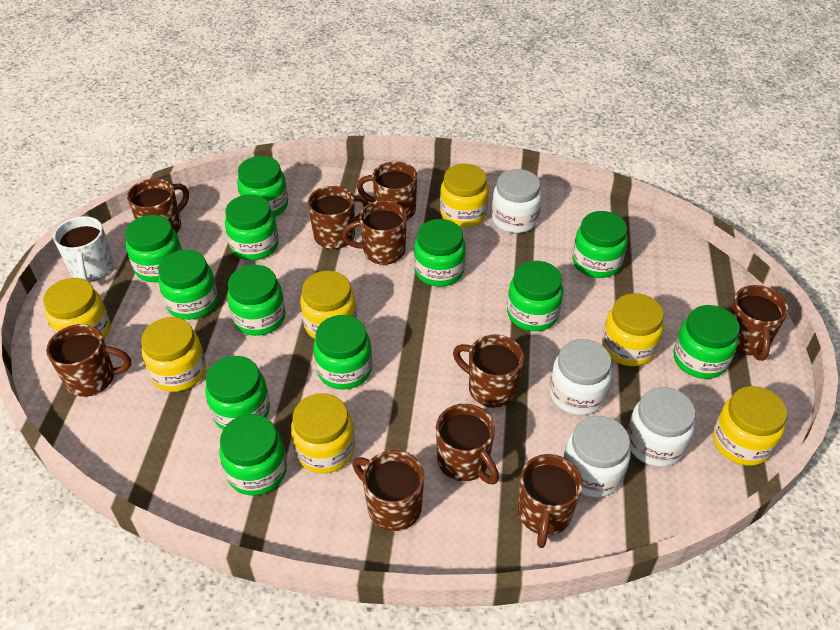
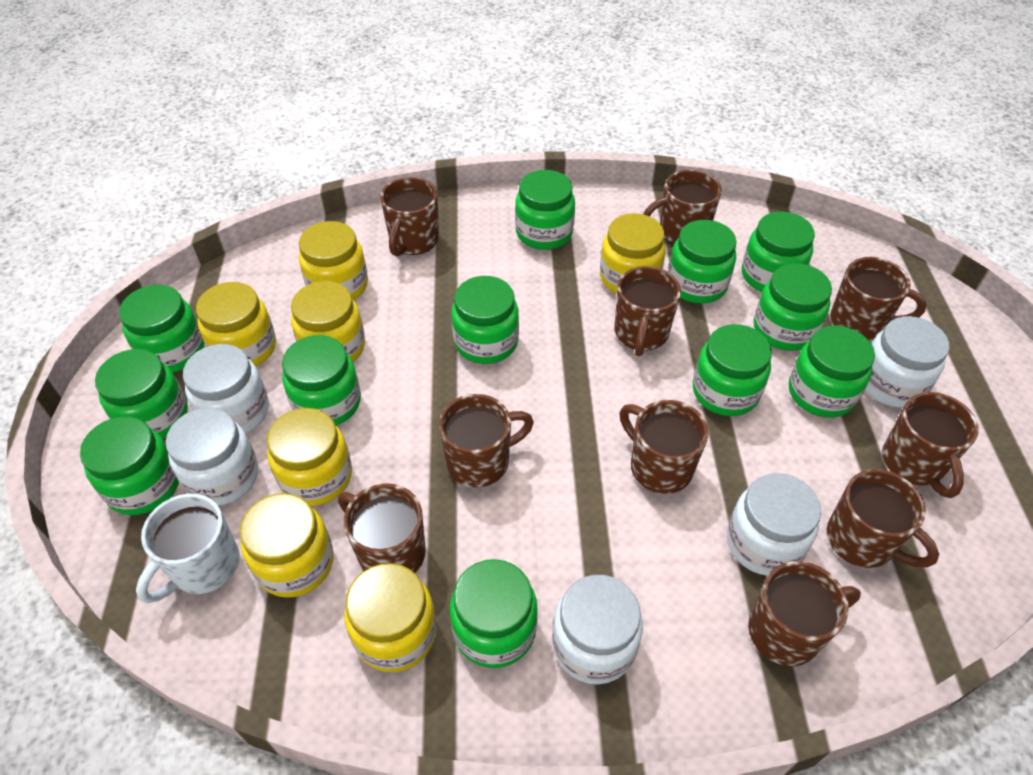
white jar: [492,169,542,233] [549,339,612,415] [564,416,631,497] [627,387,695,467] = 4 -> [166,408,258,506] [183,344,269,433] [552,575,643,684] [727,473,821,576] [865,316,949,408] = 5

